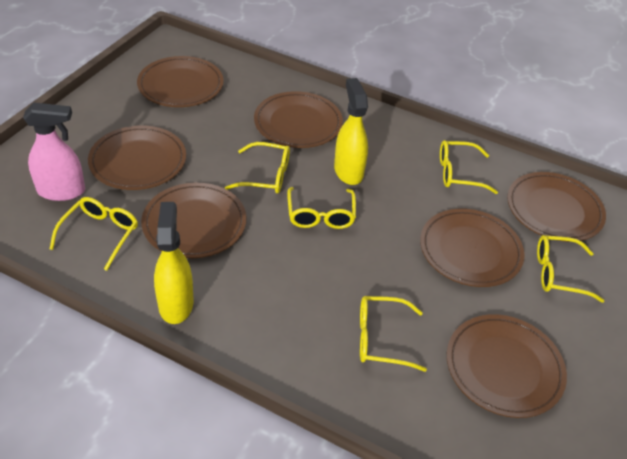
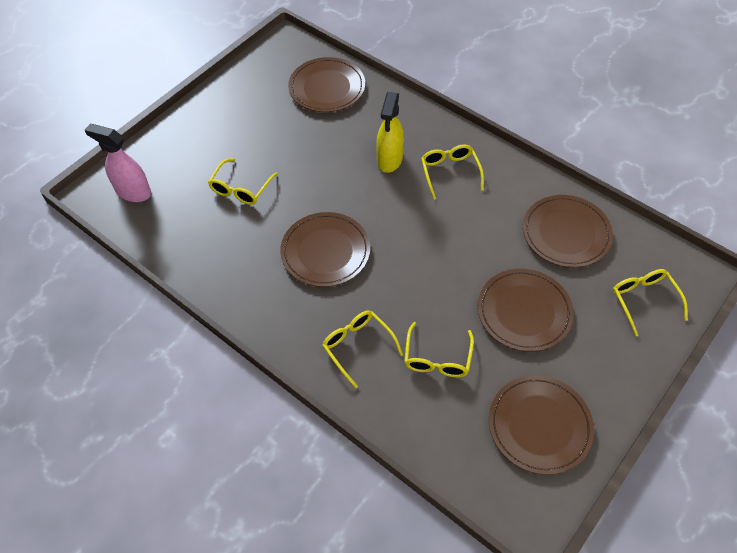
brown plate: [88,126,186,190] [137,56,224,107] [141,183,247,258] [254,91,343,148] [420,209,525,287] [447,314,567,418] [507,172,606,242] = 7 -> [280,212,370,287] [288,57,365,112] [478,269,574,352] [489,375,594,475] [523,195,613,268] = 5
yellow glasses: [50,197,138,271] [225,142,290,193] [287,187,356,229] [360,296,427,372] [440,140,498,194] [537,235,604,303] = 6 -> [208,158,278,205] [322,310,403,389] [404,322,474,377] [421,145,484,200] [613,269,688,337] = 5
yellow spray bottle: [154,202,194,324] [334,78,368,185] = 2 -> [376,92,404,173] = 1

